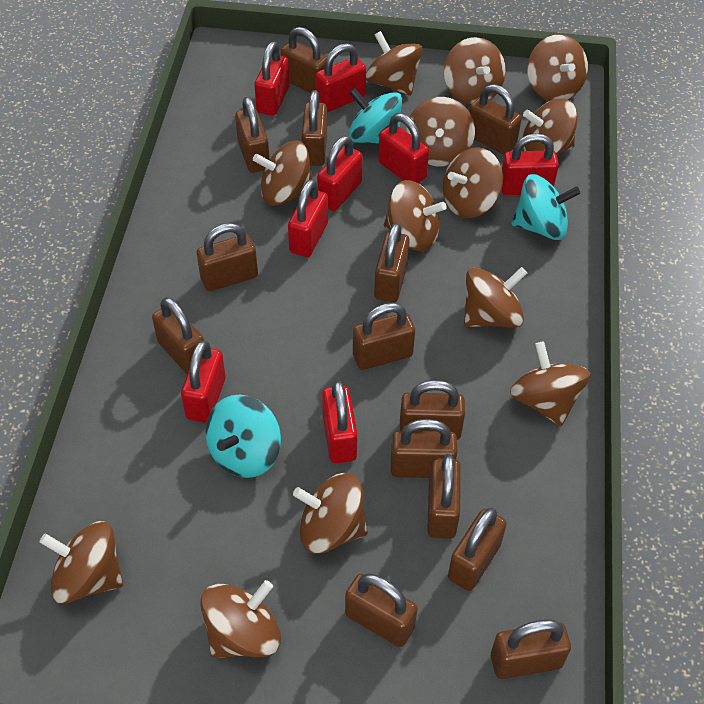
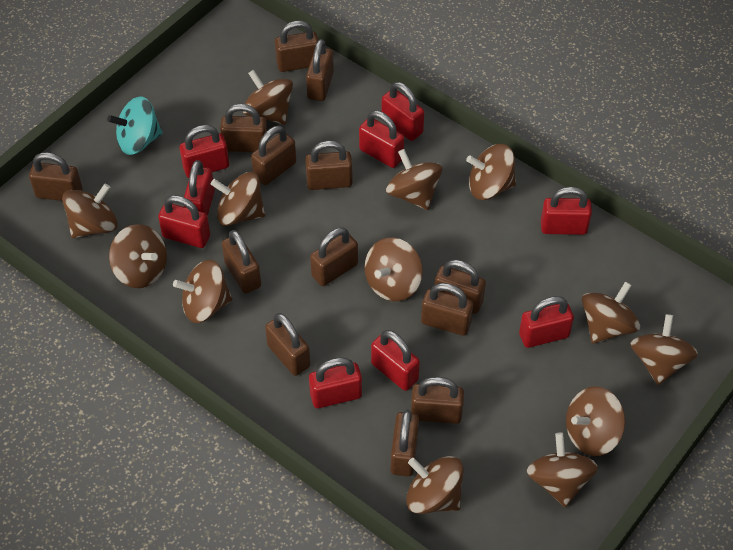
brown padlock: [152,297,204,374] [197,223,258,291] [235,97,270,173] [281,27,327,93] [302,90,327,166] [345,573,418,647] [353,303,415,370] [374,223,410,302] [391,419,458,478] [400,380,465,440] [427,454,461,539] [448,508,507,591] [469,84,522,155] [491,619,571,679] = 14 -> [29,152,82,201] [220,104,267,152] [222,230,261,294] [251,126,296,185] [265,313,310,376] [275,21,318,72] [305,141,353,190] [306,39,334,101] [310,227,358,286] [391,409,419,476] [411,377,464,424] [421,283,473,336] [435,260,486,314] = 13
red padlock: [181,340,226,423] [254,41,290,116] [288,179,328,257] [316,43,366,112] [317,136,363,211] [322,380,358,463] [378,113,429,183] [502,133,559,195] = 8 -> [158,195,210,248] [180,125,229,178] [184,160,215,216] [309,357,362,408] [359,111,404,168] [371,330,420,391] [381,82,424,141] [519,296,574,348] [541,187,592,235] = 9
turquoise spinning top: [206,395,281,478] [348,88,402,144] [512,174,580,240] = 3 -> [107,96,163,155] = 1

